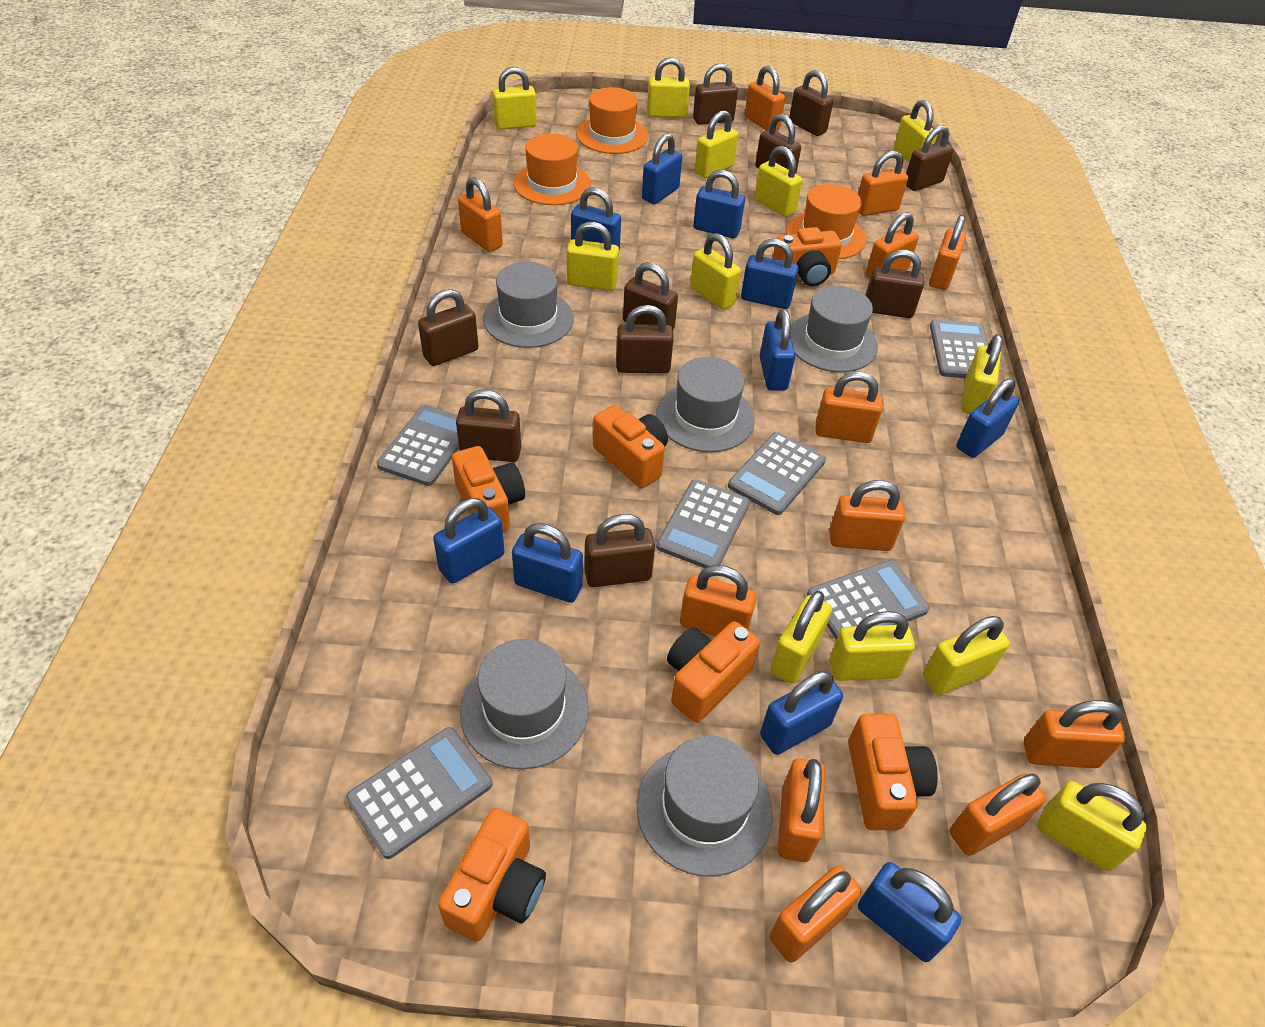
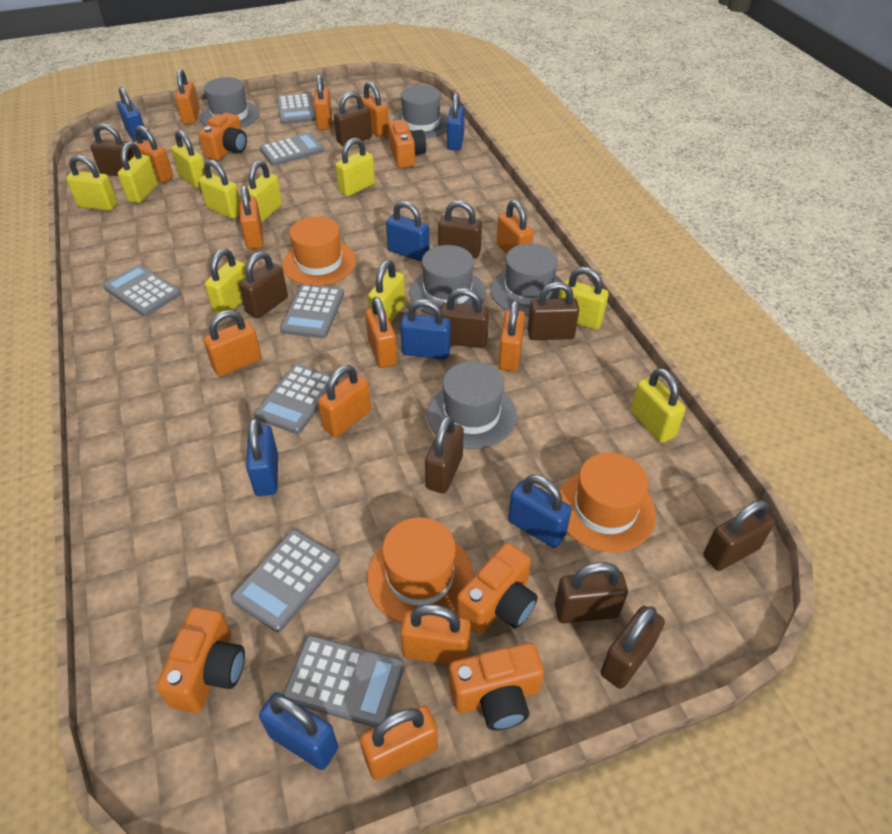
blue padlock: [433,498,505,583] [512,523,583,603] [571,187,621,249] [642,133,682,204] [693,170,745,238] [741,239,798,309] [760,309,795,391] [760,671,843,755] [858,862,962,962] [956,379,1019,458] = 10 -> [117,87,148,142] [246,417,278,496] [259,692,338,770] [386,201,430,261] [400,299,451,359] [447,93,465,150] [508,475,572,548] = 7
grey calculator: [346,727,493,859] [377,405,459,486] [656,479,750,568] [728,432,826,515] [807,560,930,639] [930,319,989,378] = 6 -> [103,264,181,316] [231,530,340,632] [254,364,338,434] [260,133,324,166] [277,93,316,124] [280,284,344,338] [283,635,405,728] = 7
orange camera: [438,808,546,941] [452,446,525,532] [593,405,668,488] [667,621,760,723] [772,227,842,286] [848,714,938,830] = 6 -> [156,607,245,713] [198,113,247,160] [388,119,426,168] [449,643,544,730] [457,543,538,635] = 5
yellow padlock: [492,67,537,130] [567,222,619,291] [647,57,690,118] [690,233,741,310] [695,110,738,178] [754,146,803,217] [770,591,832,684] [829,611,915,681] [894,100,937,162] [923,616,1010,695] [961,334,1002,414] [1037,781,1147,871] = 12 -> [66,155,118,211] [118,142,158,203] [171,130,205,189] [199,160,240,219] [205,249,246,314] [248,161,282,222] [336,138,375,197] [368,260,405,323] [559,267,608,330] [631,368,686,443] = 10

